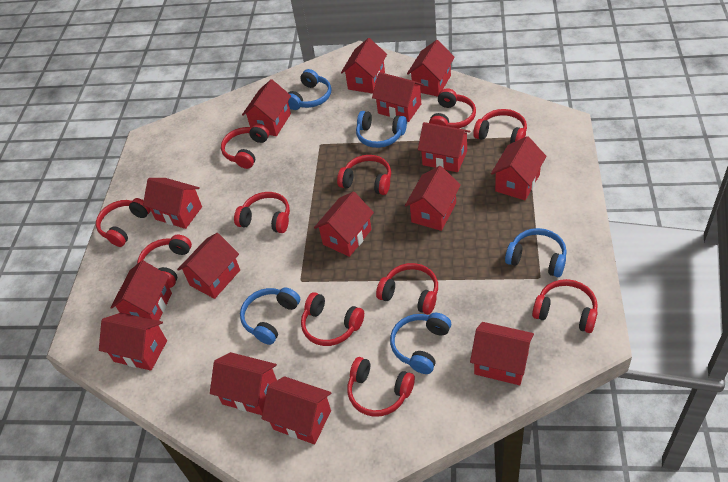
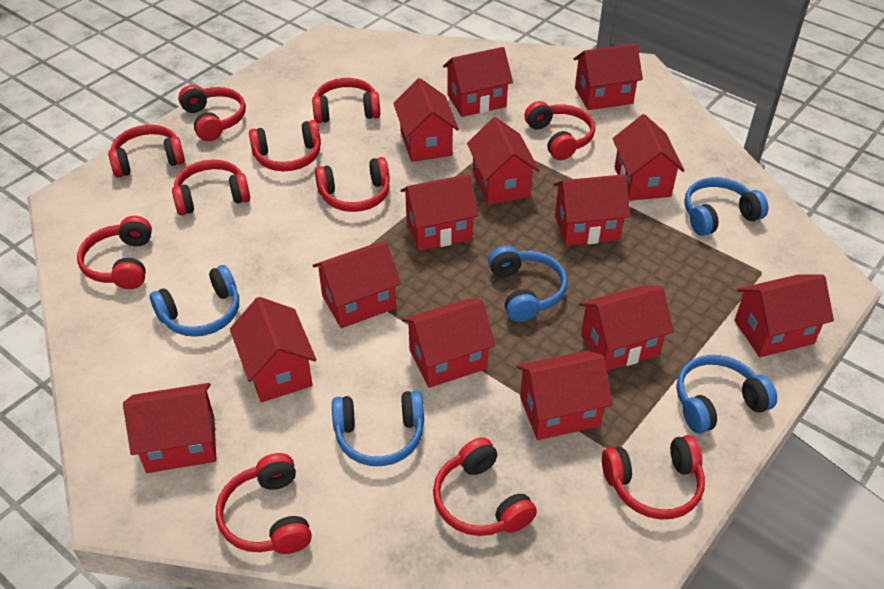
red house: [99,313,167,371] [110,260,172,321] [143,178,202,229] [177,233,240,299] [210,352,277,415] [242,79,291,136] [262,376,332,444] [314,191,374,257] [341,38,387,94] [372,72,424,122] [405,166,461,231] [407,40,455,97] [418,122,470,172] [470,322,534,385] [491,136,547,200] = 15 -> [123,383,216,473] [230,297,316,402] [313,241,401,328] [393,78,459,162] [400,174,479,251] [402,299,495,388] [443,47,513,117] [467,117,540,205] [517,351,613,440] [553,174,630,246] [574,44,643,110] [579,286,674,371] [612,114,685,201] [734,275,834,357] = 14

